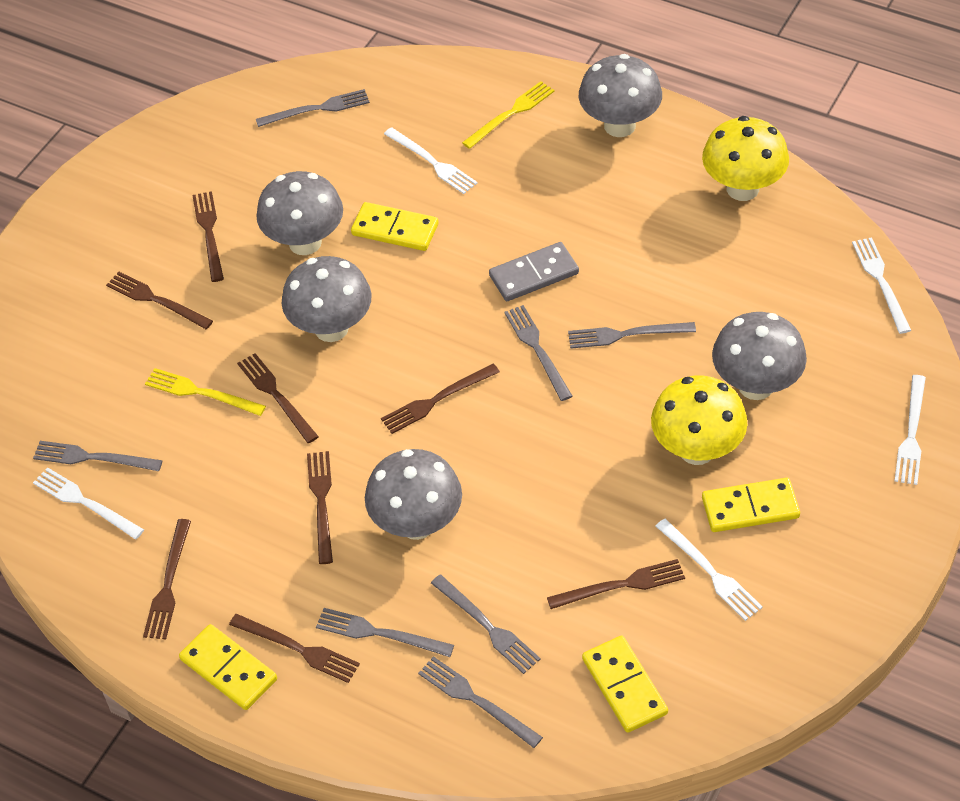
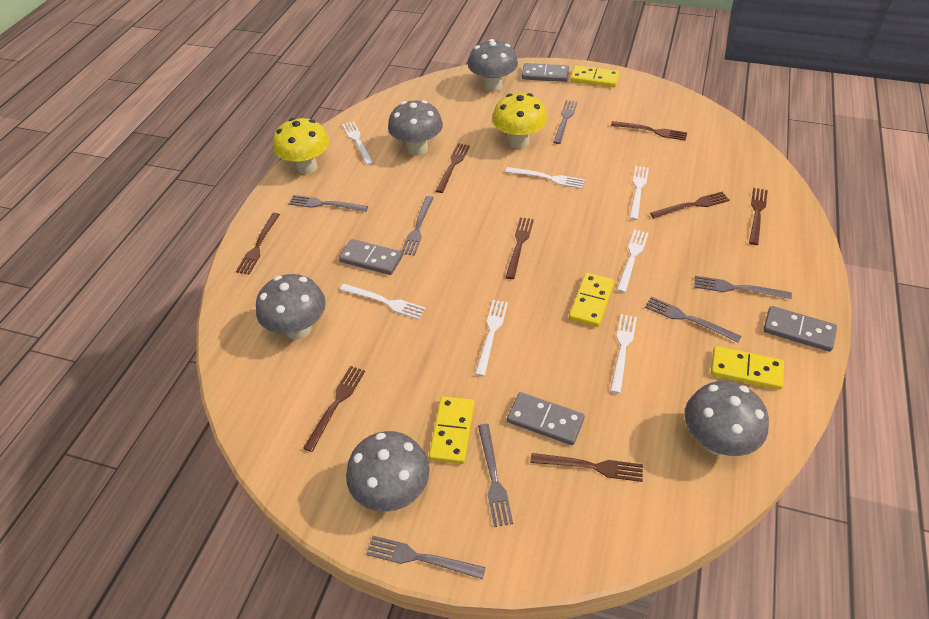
grey domino: [489,242,579,301] = 1 -> [339,239,403,275] [507,392,585,445] [522,63,569,82] [763,306,837,352] = 4
white fork: [33,467,144,539] [384,127,478,194] [655,519,763,621] [852,237,911,334] [895,375,926,485] = 5 -> [340,284,426,320] [342,121,374,165] [475,300,508,376] [505,167,585,189] [610,314,637,394] [617,230,648,293] [629,166,649,220] = 7
yellow fork: [145,368,266,416] [462,81,555,149] = 2 -> none = 0

